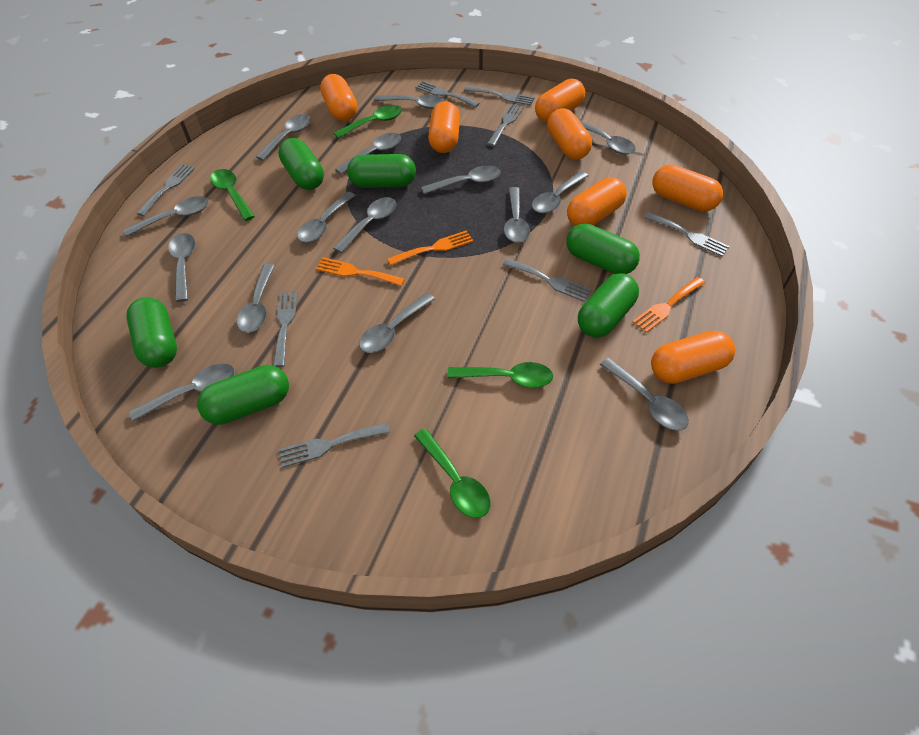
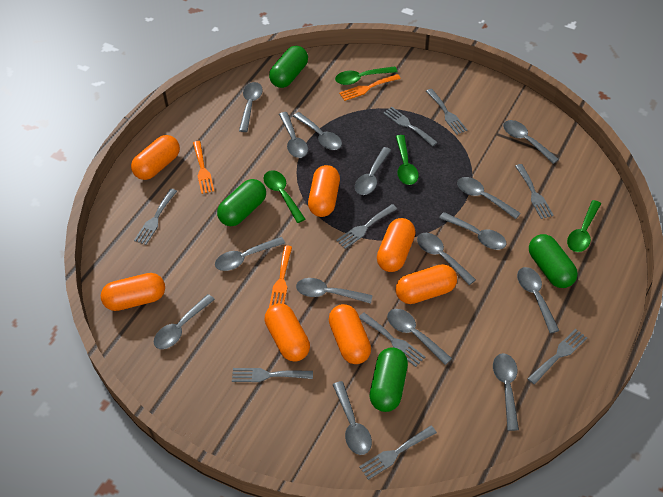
green capsule: [126,297,177,368] [197,365,289,425] [278,138,324,190] [347,154,416,188] [566,223,640,274] [578,273,639,338] = 6 -> [217,179,266,226] [269,46,308,88] [370,347,408,412] [529,234,578,288] = 4
grey fork: [136,164,195,216] [273,291,298,367] [278,422,390,468] [416,81,480,107] [464,86,535,106] [487,104,524,146] [503,258,591,302] [644,212,730,257] = 8 -> [134,189,177,245] [232,368,313,382] [336,204,397,249] [359,312,425,367] [359,426,437,480] [383,107,438,146] [426,89,467,135] [515,164,554,219] [527,329,587,385] = 9

